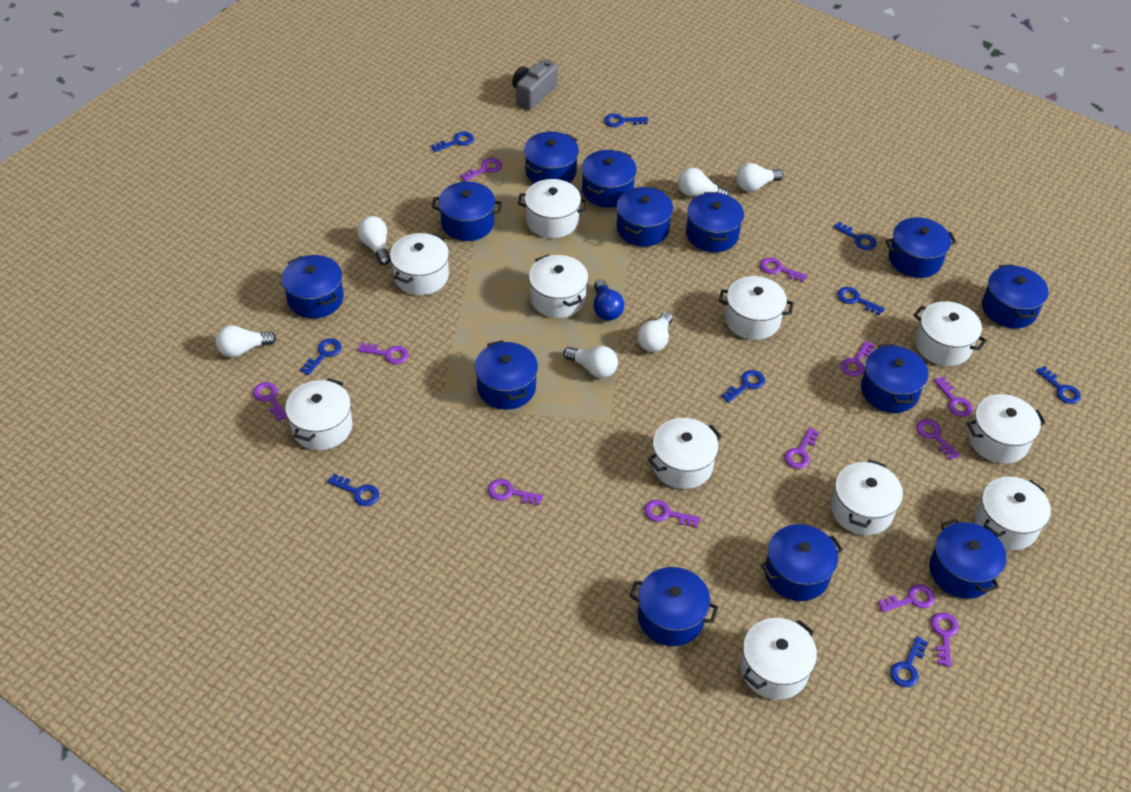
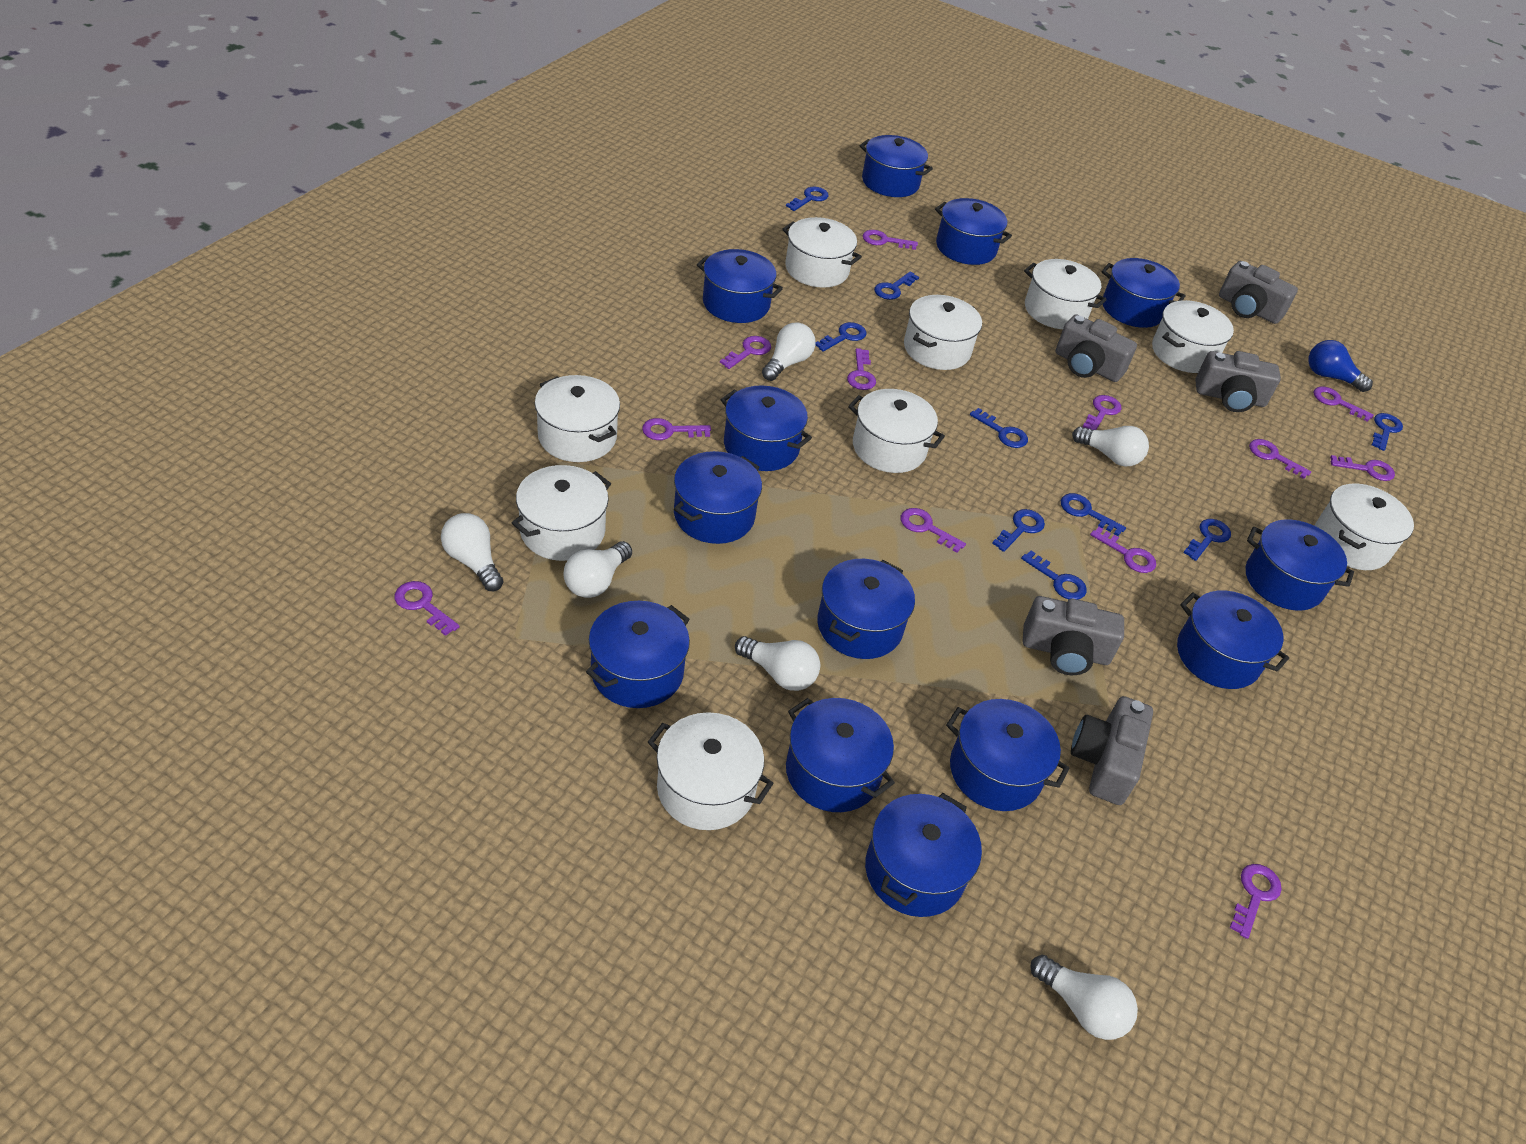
grey camera: [512,59,558,110] = 1 -> [1023,596,1124,675] [1055,315,1137,382] [1071,696,1153,805] [1195,351,1281,412] [1219,261,1298,324] = 5
white pot: [285,378,353,450] [390,233,449,295] [518,179,588,238] [529,254,588,318] [648,418,722,489] [719,276,793,340] [740,618,817,700] [831,460,903,535] [914,301,987,366] [967,394,1046,464] [975,477,1051,550] = 11 -> [512,465,611,561] [535,375,620,462] [648,712,774,830] [782,217,862,288] [848,389,945,473] [904,295,982,370] [1024,259,1107,329] [1152,300,1234,373] [1315,483,1414,570] = 9

